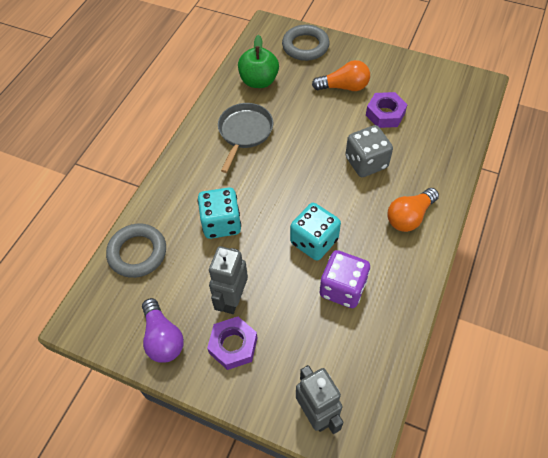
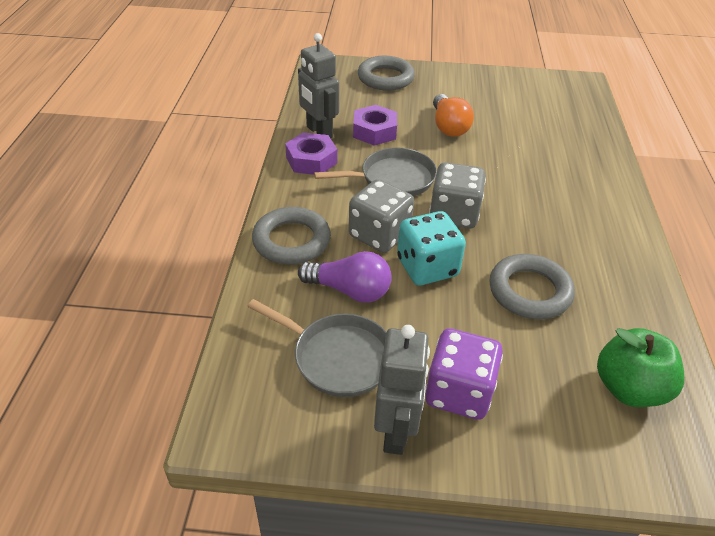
grey dice: [345,125,393,177] = 1 -> [349,179,414,253] [429,162,486,229] = 2
grey pan: [218,103,273,173] = 1 -> [247,299,386,397] [314,148,437,196] = 2
grey ring: [106,224,166,278] [282,25,330,61] = 2 -> [252,207,331,265] [358,56,415,91] [489,254,575,319] = 3
orange light bulb: [312,60,370,91] [387,188,439,232] = 2 -> [433,94,474,137] = 1
turquoise dice: [198,187,241,239] [290,203,341,261] = 2 -> [397,211,466,285] = 1

